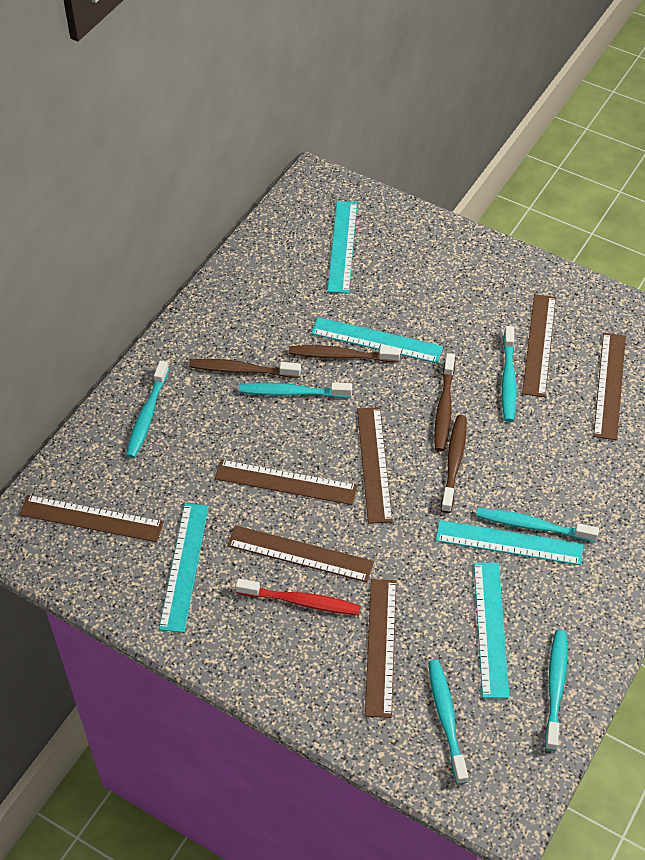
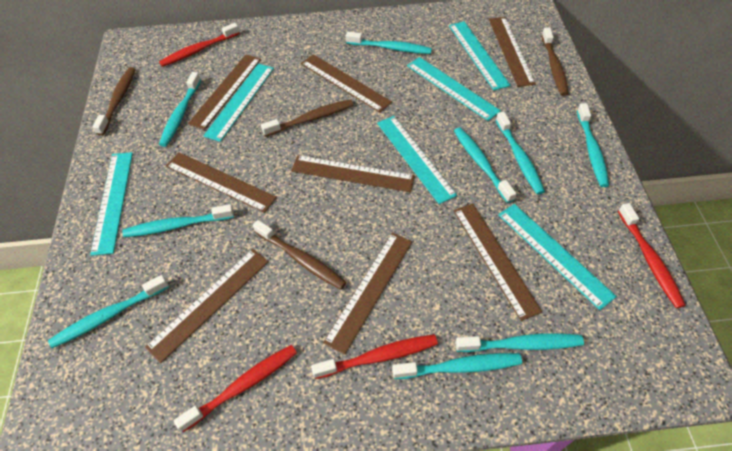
brown ruler: [19,495,164,542] [215,459,358,505] [227,525,374,582] [357,407,393,524] [365,579,396,718] [522,294,556,397] [593,333,626,440] = 7 -> [145,249,269,363] [166,152,277,213] [188,55,261,130] [291,155,415,192] [301,54,392,113] [323,233,412,355] [454,203,543,321] [489,17,536,87] = 8
red toothbrush: [236,578,361,615] = 1 -> [159,23,240,67] [174,345,297,432] [311,335,438,379] [618,203,686,308] = 4
turquoise ruler: [159,503,209,633] [311,317,443,363] [327,201,357,294] [436,520,583,565] [474,563,509,698] = 5 -> [90,152,133,256] [203,64,274,142] [377,116,457,204] [407,57,501,121] [449,21,511,91] [498,204,617,310] = 6
turquoise toothbrush: [126,361,169,458] [239,382,352,398] [428,660,468,784] [476,508,599,542] [502,326,517,422] [545,630,567,751] = 6 -> [48,275,169,348] [123,204,234,237] [159,72,201,147] [346,32,432,54] [392,353,522,379] [454,127,516,203] [455,333,584,352] [496,112,545,195] [577,103,609,187] = 9

